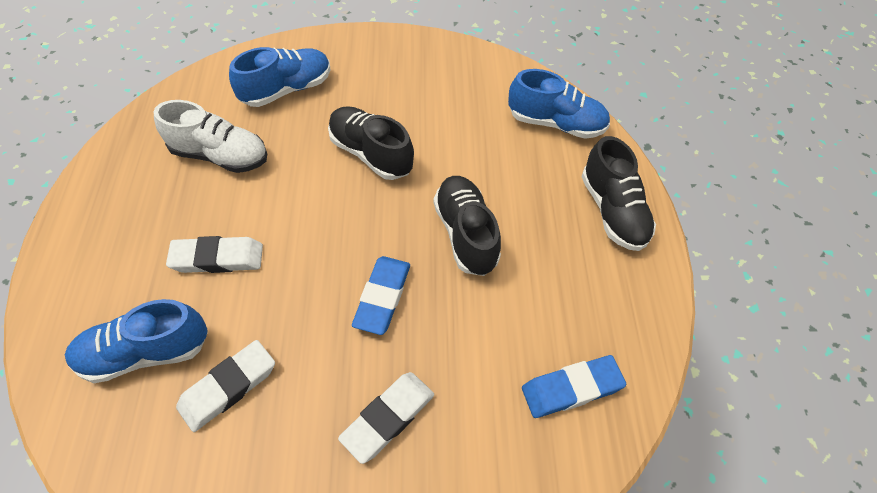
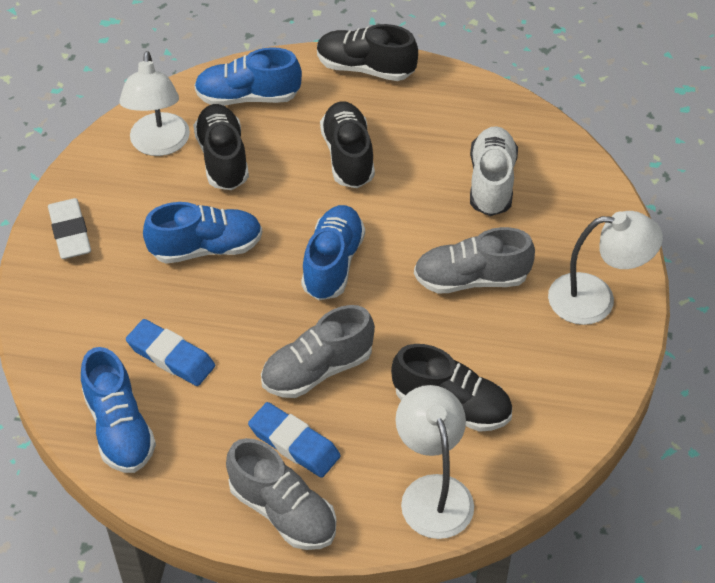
black shoe: [328,106,414,180] [433,176,501,276] [581,136,656,251] = 3 -> [193,104,249,190] [317,24,418,81] [320,101,375,188] [391,344,512,432] = 4
blue shoe: [65,299,208,383] [229,47,331,107] [508,69,610,139] = 3 -> [81,347,156,473] [143,202,262,264] [194,47,302,106] [301,205,365,300] = 4
grey shoe: none = 0 -> [226,438,336,550] [261,305,375,398] [414,227,535,294] = 3
white eraser: [166,236,263,273] [176,340,275,432] [338,372,434,464] = 3 -> [48,198,91,259] = 1
white lamp: none = 0 -> [119,51,190,156] [395,385,474,539] [548,211,663,325] = 3

